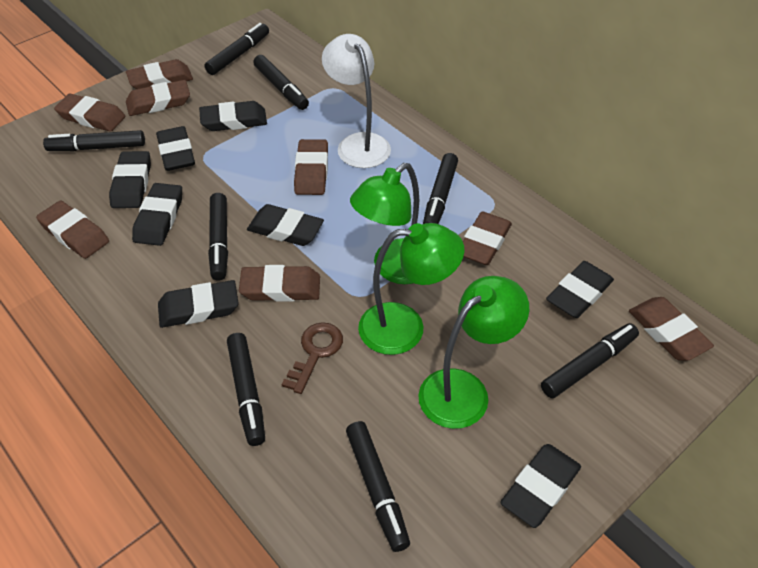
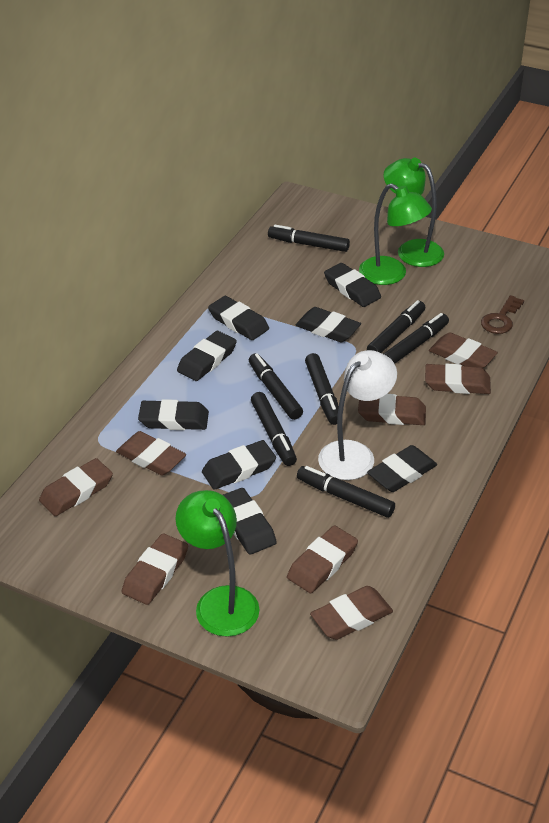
black marker: [43,130,145,151] [204,23,269,75] [208,193,228,280] [227,333,265,446] [253,55,309,110] [346,421,410,552] [423,153,458,224] [541,323,639,398] = 8 -> [249,353,303,420] [251,392,297,466] [268,225,350,252] [297,466,395,518] [305,353,339,425] [367,300,425,353] [384,313,449,364] = 7

